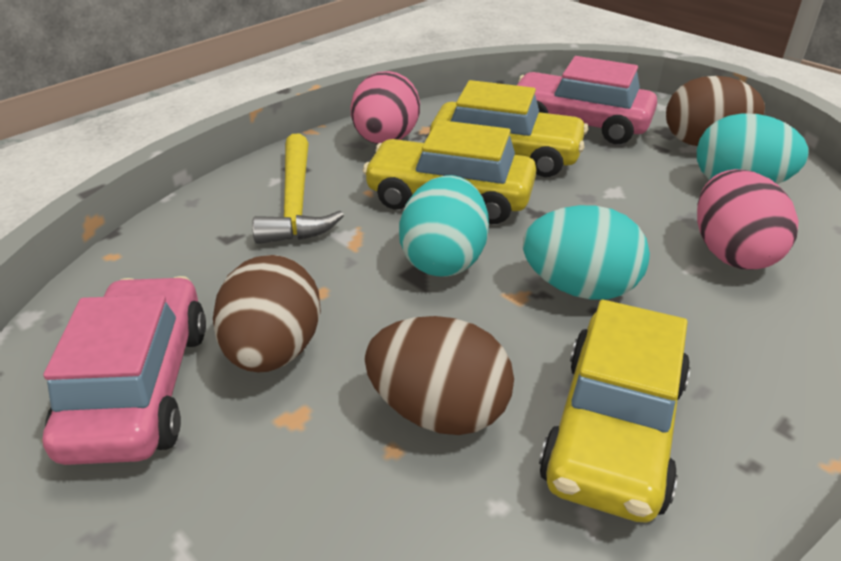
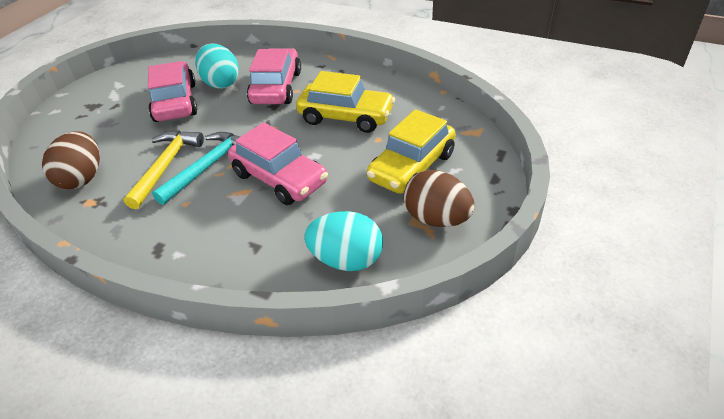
brown egg: [213,255,321,373] [365,316,514,435] [666,76,765,146] = 3 -> [42,131,100,189] [403,170,475,227] = 2
pink car: [43,276,206,465] [516,56,657,144] = 2 -> [148,61,197,122] [228,122,328,205] [247,48,301,104] = 3
pink egg: [350,71,420,144] [697,169,799,270] = 2 -> none = 0
turquoise egg: [399,175,489,277] [523,205,650,300] [697,113,809,184] = 3 -> [195,43,239,89] [304,211,383,271] = 2
turquoise hammer: none = 0 -> [152,132,240,205] = 1
yellow car: [363,120,536,224] [430,80,588,177] [539,300,691,523] = 3 -> [296,71,395,133] [366,109,456,194] = 2

